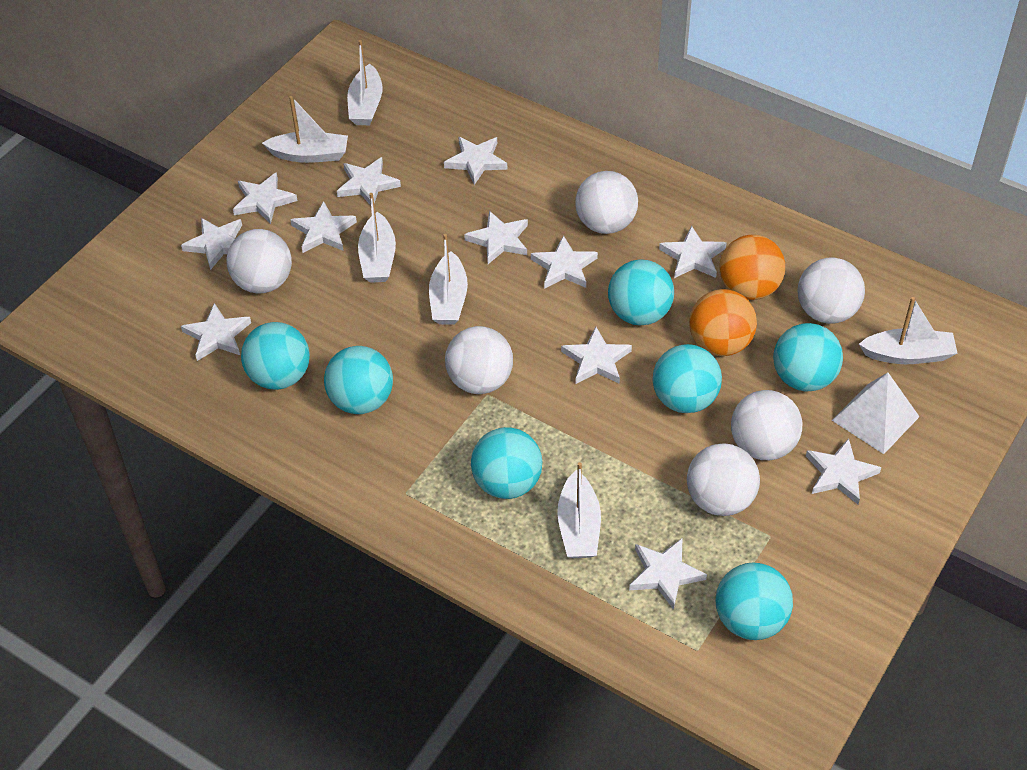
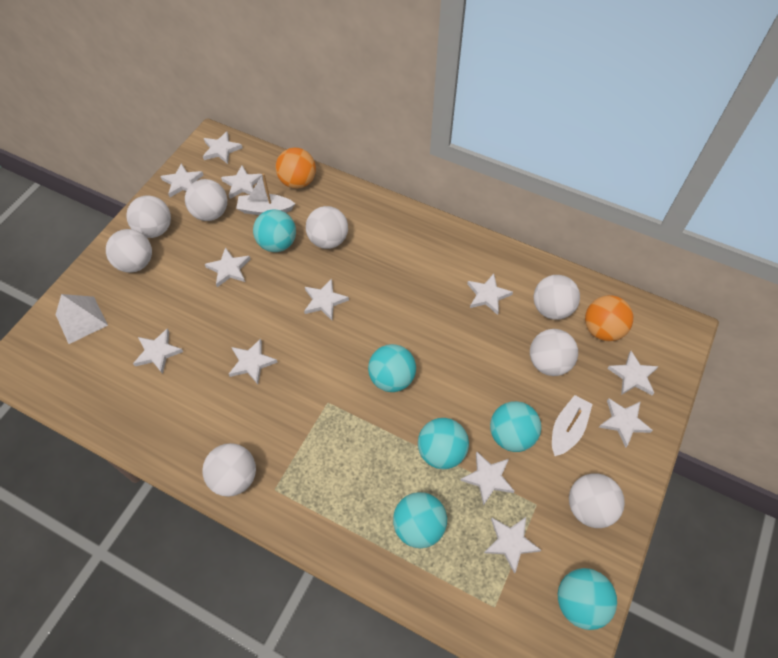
turquoise ball: [241,322,310,390] [324,346,393,414] [471,427,542,499] [608,260,674,325] [652,344,722,413] [716,563,793,640] [773,323,843,392] = 7 -> [253,209,296,252] [368,344,416,392] [393,492,447,548] [418,418,469,469] [490,401,541,452] [558,568,617,630] = 6
white ball: [226,229,292,294] [445,326,513,394] [575,171,638,234] [687,443,760,516] [731,390,802,460] [797,257,865,324] = 6 -> [106,229,152,273] [126,196,171,238] [185,179,227,221] [202,443,256,497] [306,206,348,249] [530,329,578,376] [534,275,580,320] [569,473,625,528] = 8
white boat: [262,96,348,163] [347,40,382,125] [358,193,396,283] [429,234,468,325] [557,462,601,558] [859,297,957,364] = 6 -> [236,173,295,215] [552,395,593,456] = 2

